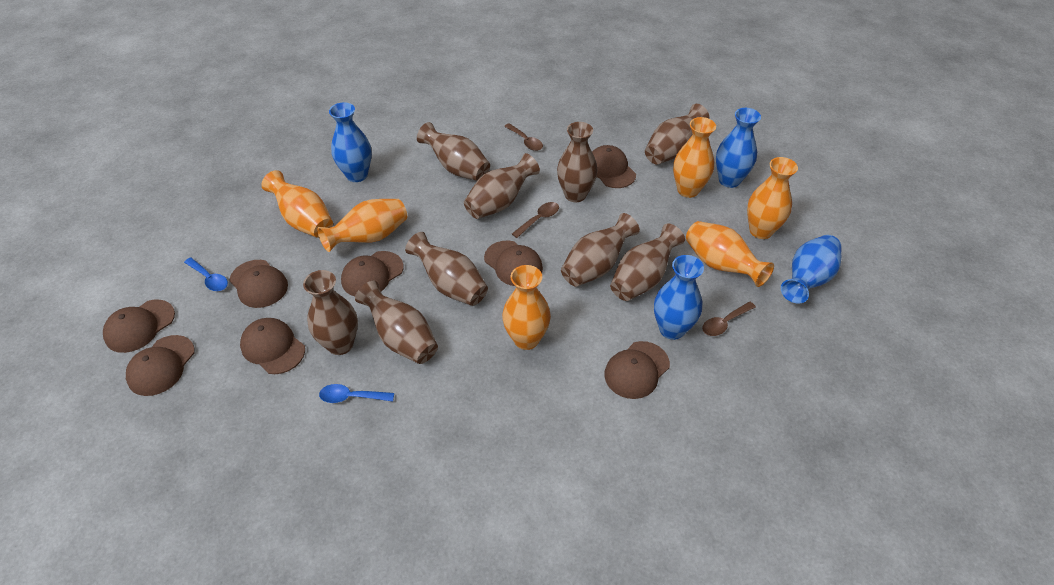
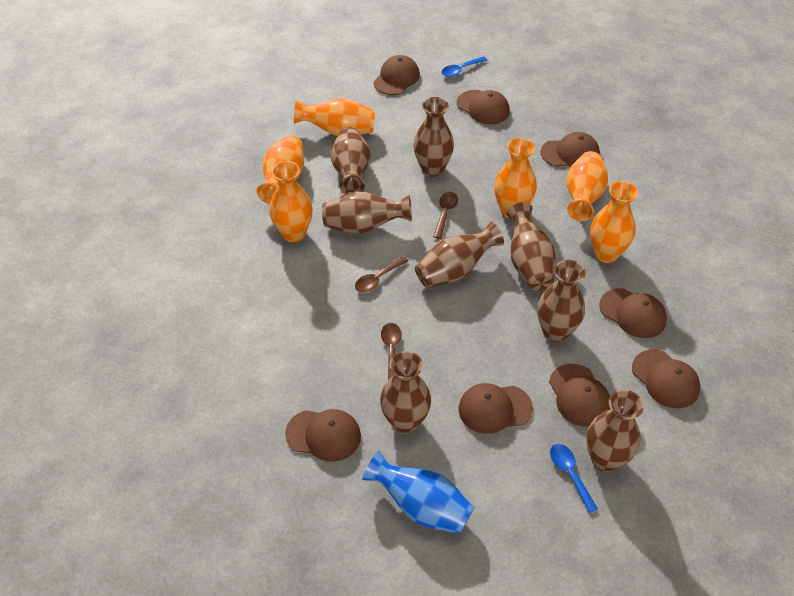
blue vase: [329,102,372,182] [654,255,704,340] [716,108,761,188] [781,235,842,304] = 4 -> [362,451,474,534] = 1
brown vase: [303,270,358,355] [355,281,438,364] [405,232,488,306] [417,122,490,181] [464,153,540,219] [557,122,597,202] [561,213,640,287] [610,223,685,301] [645,104,709,165] = 9 -> [322,191,412,234] [330,127,371,194] [380,351,431,434] [413,97,454,177] [415,221,504,287] [506,202,556,290] [537,260,586,342] [586,389,644,472] = 8

